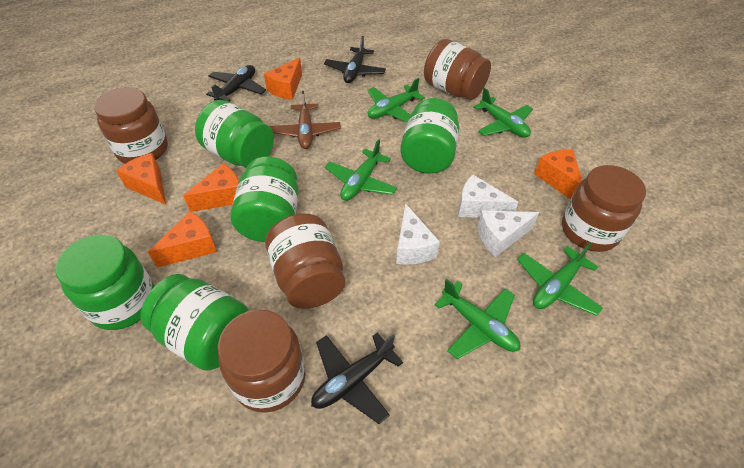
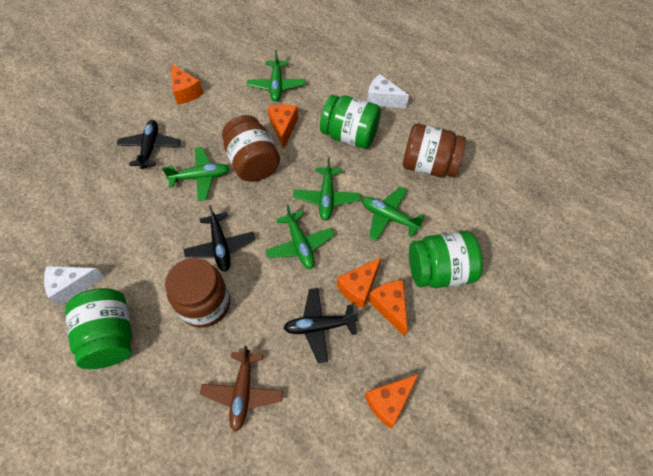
brown jar: [94,87,168,164] [218,310,305,413] [265,214,345,309] [424,39,491,100] [562,165,646,252] = 5 -> [165,258,230,328] [222,115,280,182] [403,124,466,177] = 3
green jar: [55,235,155,330] [140,274,249,371] [195,100,274,168] [231,157,299,242] [400,98,459,174] = 5 -> [65,288,132,369] [320,95,381,149] [409,231,483,288] = 3
white cheese: [396,203,440,265] [458,174,518,218] [477,210,539,257] = 3 -> [44,266,105,306] [367,74,409,108] = 2

